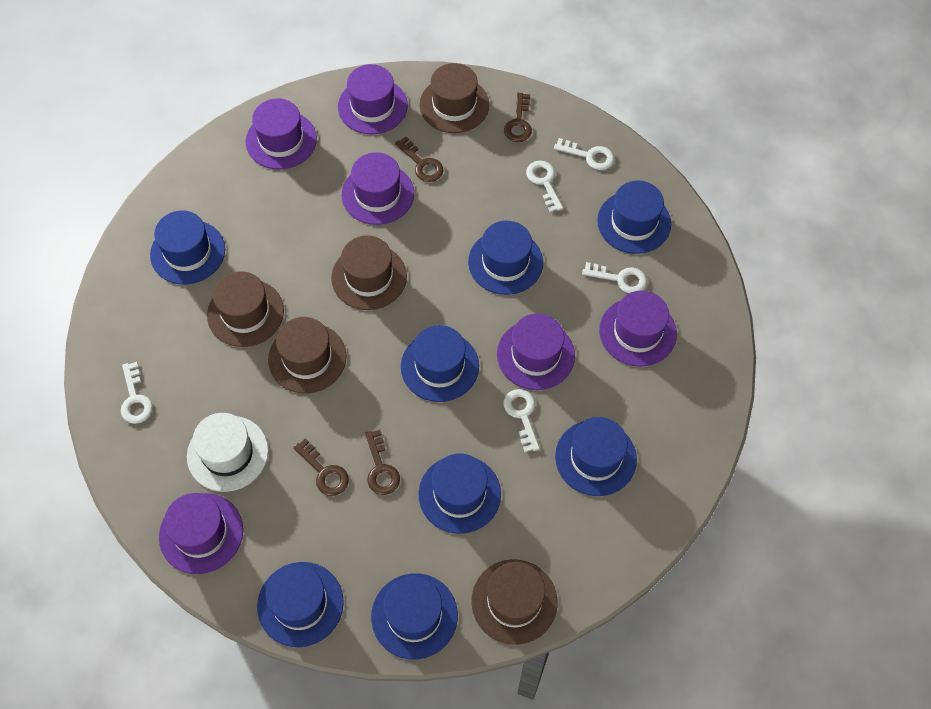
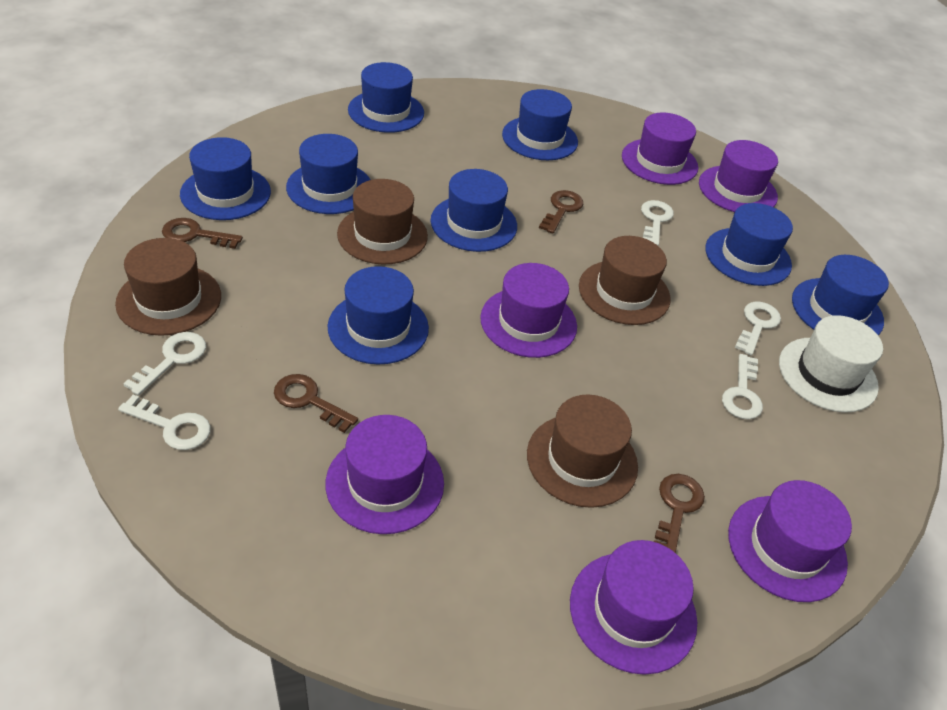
brown hat: [207,271,284,347] [268,317,347,393] [331,235,407,310] [419,63,489,133] [471,559,557,645] = 5 -> [115,238,221,336] [337,179,428,265] [527,395,638,508] [579,236,671,325] = 4

